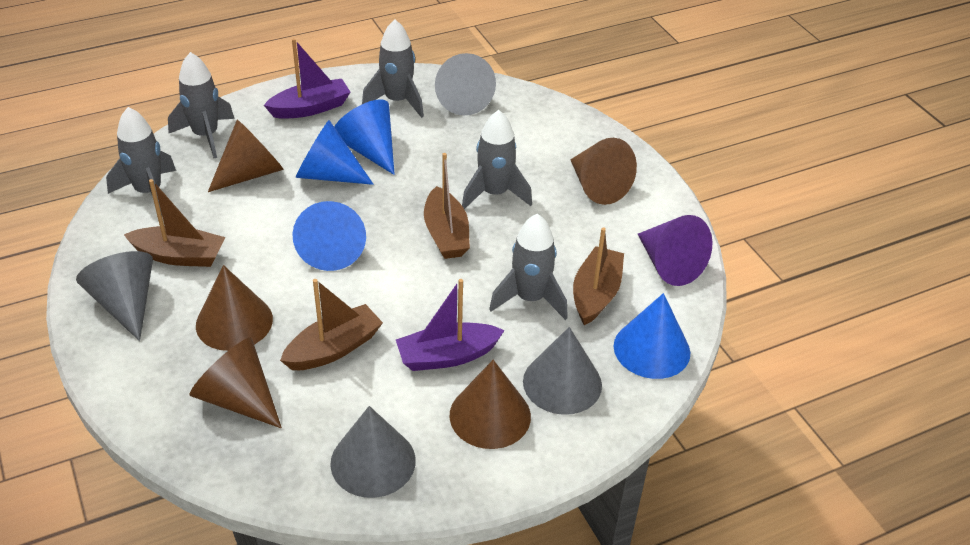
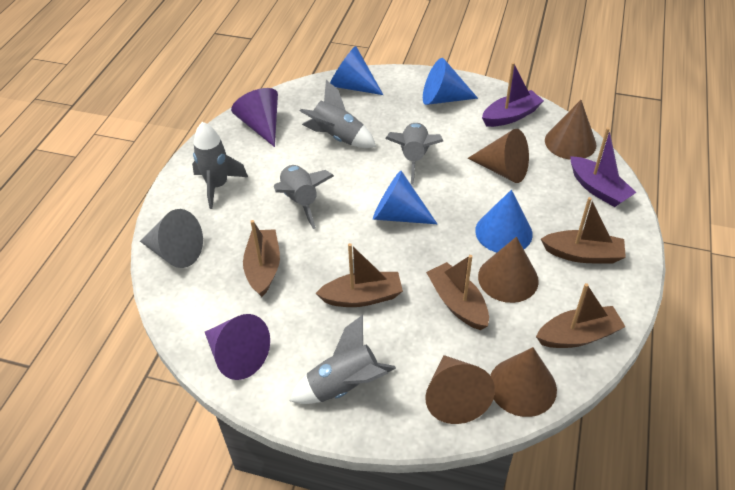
brown boat: [124,179,225,267] [280,279,383,370] [424,153,470,259] [573,227,624,325] = 4 -> [243,220,280,297] [316,243,403,307] [426,255,489,330] [536,283,626,348] [541,197,626,264] = 5
grey cone: [76,251,153,341] [330,406,416,498] [435,53,496,115] [523,327,602,415] = 4 -> [140,209,203,268] = 1
purple cone: [638,215,713,286] = 1 -> [205,314,270,380] [231,88,278,147] = 2

